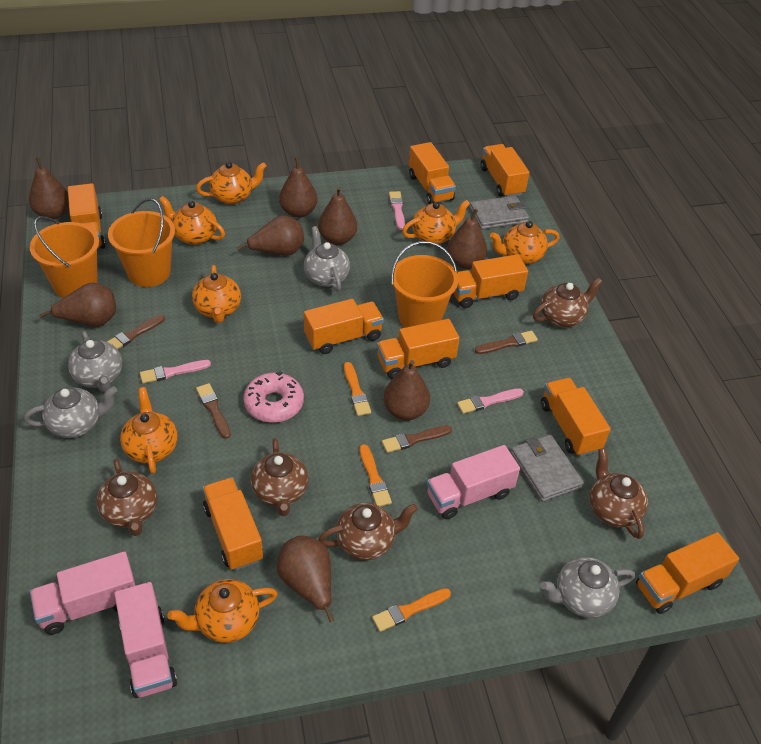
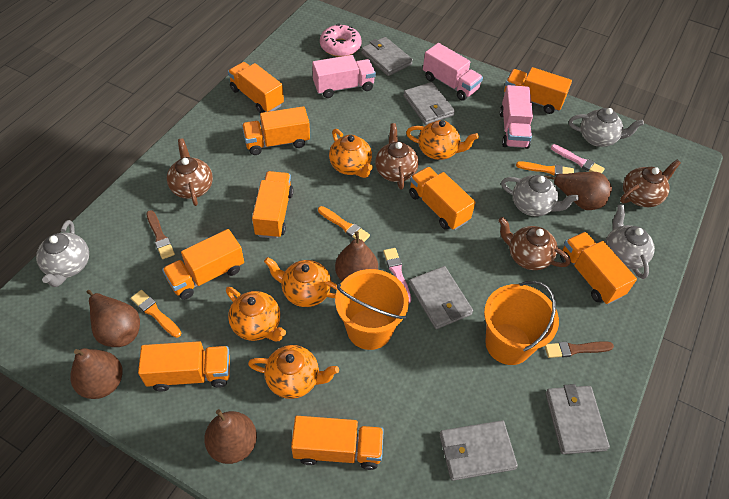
brown brush: [107,315,165,349] [196,383,231,439] [382,425,452,453] [475,331,538,354] = 4 -> [147,210,175,259] [545,341,614,358] = 2
brown pear: [29,158,69,219] [39,282,116,326] [237,215,304,256] [277,536,334,622] [279,157,318,218] [318,187,357,245] [383,360,430,420] [447,209,487,269] = 8 -> [70,348,123,399] [87,290,140,347] [204,409,257,464] [335,231,378,281] [545,172,612,210] = 5
brown teapot: [96,459,157,536] [251,438,308,516] [318,503,418,560] [533,278,603,327] [589,448,648,539] = 5 -> [167,138,213,206] [375,123,419,189] [498,217,570,270] [620,159,681,207] = 4
grey wallet: [470,196,529,230] [511,435,584,502] = 2 -> [361,37,413,76] [403,82,455,125] [409,266,473,329] [440,420,518,481] [545,384,610,454] = 5
orange bucket: [30,216,99,298] [108,198,175,287] [391,241,458,328] = 3 -> [335,269,409,350] [484,281,559,365] = 2
orange teapot: [120,387,177,474] [159,196,225,245] [167,579,278,643] [192,265,241,323] [196,162,267,205] [402,200,470,245] [490,221,560,264] = 7 -> [226,287,286,341] [248,345,339,399] [264,257,337,307] [329,129,373,178] [406,120,479,160] = 5
pink brush: [140,360,211,384] [389,191,405,230] [457,388,524,414] = 3 -> [383,248,411,303] [551,144,605,173] = 2

